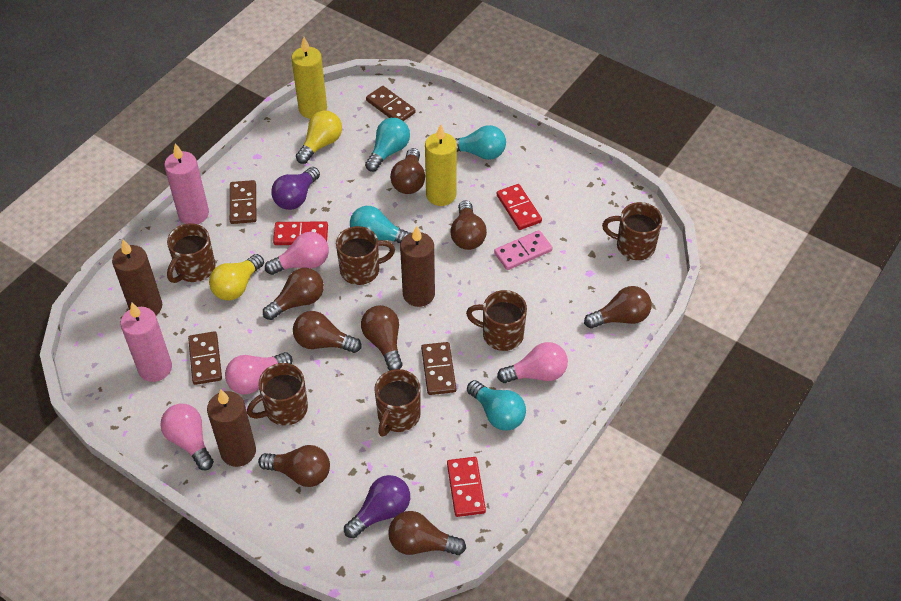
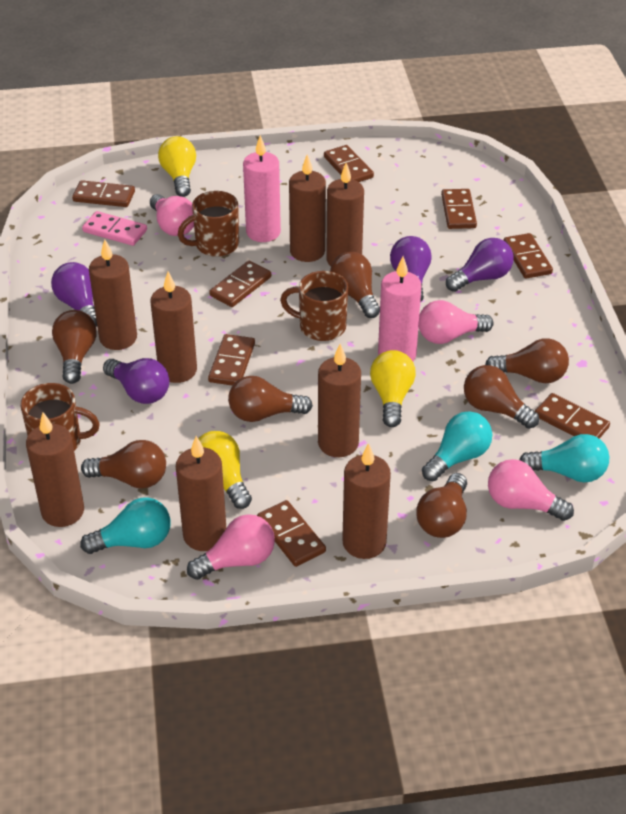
brown candle: [112,240,162,315] [207,389,256,467] [400,225,435,307] = 3 -> [26,412,84,527] [89,239,137,350] [150,271,197,383] [176,436,226,551] [289,154,326,262] [318,344,361,457] [326,163,364,266] [342,443,391,559] = 8
brown domino: [188,331,222,385] [230,180,256,224] [366,86,416,121] [421,342,456,395] = 4 -> [72,180,135,207] [208,334,255,386] [209,261,271,307] [257,500,326,567] [324,145,374,182] [441,189,477,229] [503,233,553,279] [535,393,610,439] = 8
brown light bulb: [258,445,330,487] [263,268,324,320] [293,311,362,353] [361,305,403,370] [388,511,466,555] [390,148,425,194] [450,201,487,250] [584,286,652,329] = 8 -> [52,310,97,384] [81,440,166,489] [228,376,313,422] [330,252,380,318] [416,473,467,538] [464,365,539,429] [485,338,569,383] = 7
brown mug: [167,223,216,283] [247,363,308,425] [336,226,395,285] [374,369,421,437] [466,290,527,351] [602,202,662,260] = 6 -> [20,383,100,451] [178,191,239,257] [280,271,348,341] = 3
purple light bulb: [271,167,320,210] [344,475,410,538] = 2 -> [51,262,97,327] [103,358,169,404] [390,236,432,302] [446,238,514,292] = 4
red domino: [273,222,328,245] [447,457,486,517] [497,184,542,230] = 3 -> none = 0
turquoise light bulb: [350,206,411,243] [365,118,410,172] [455,125,506,160] [467,380,526,431] = 4 -> [80,497,171,554] [422,411,492,481] [519,434,609,482] = 3
yellow candle: [291,37,327,119] [425,124,457,206] = 2 -> none = 0
yellow light bulb: [209,254,264,300] [296,111,342,164] = 2 -> [158,136,196,197] [198,431,252,509] [370,350,416,427] = 3

